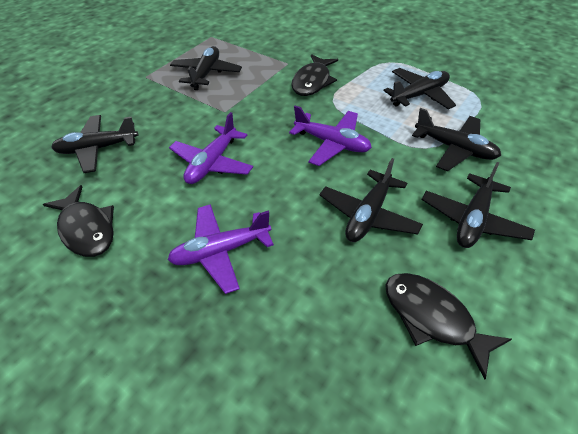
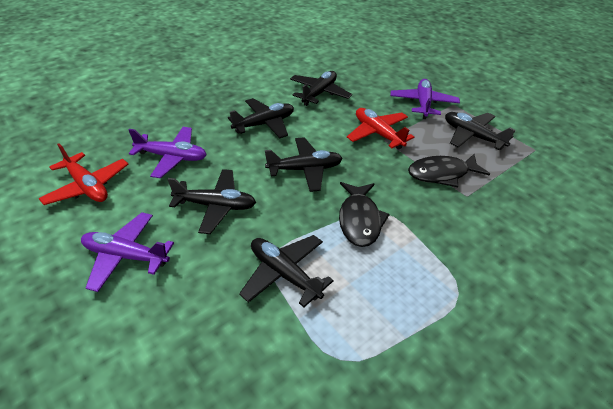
black fish: [43,185,114,257] [291,54,338,96] [385,273,512,379] = 3 -> [339,182,390,247] [408,154,490,187] = 2
red plane: none = 0 -> [38,143,128,205] [347,108,414,150] = 2

